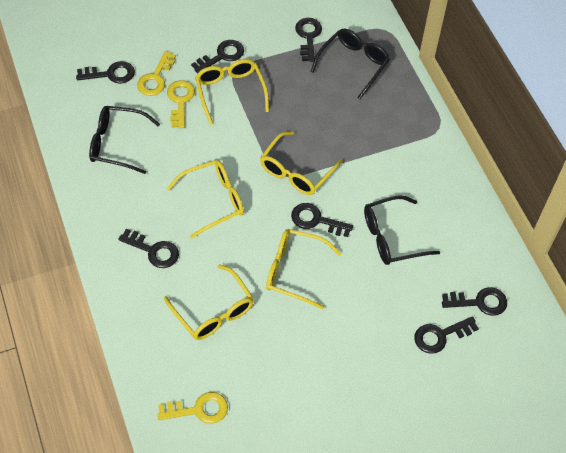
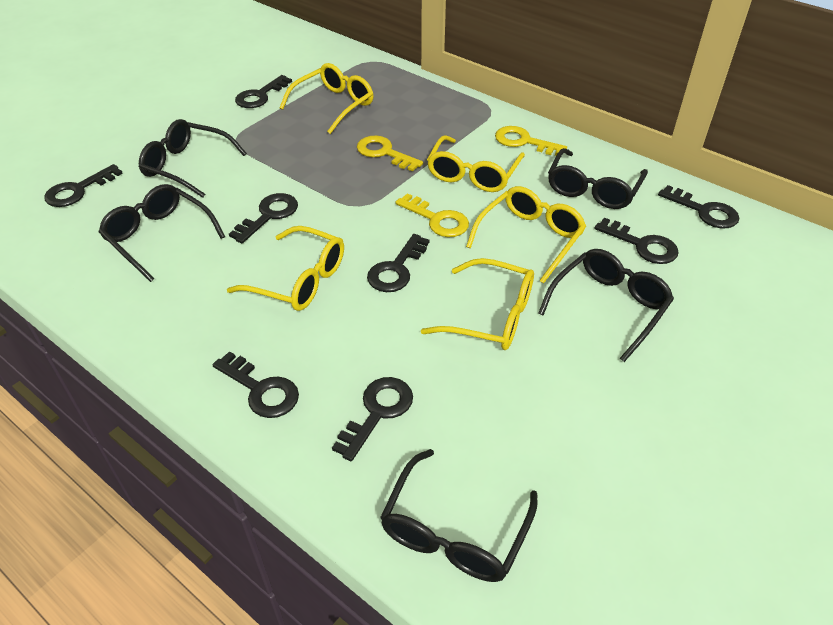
black glasses: [89,106,160,174] [311,29,390,99] [364,195,440,265] = 3 -> [99,184,225,282] [139,119,247,198] [380,449,538,582] [538,249,674,362] [548,148,648,209] = 5
black key: [76,61,135,84] [118,229,179,268] [191,40,244,74] [291,203,353,237] [295,18,322,62] [414,316,479,354] [442,287,507,316] = 7 -> [44,164,123,207] [212,351,299,418] [229,193,298,243] [235,75,292,108] [332,377,413,461] [367,234,429,292] [594,218,679,264] [658,185,739,229] = 8

